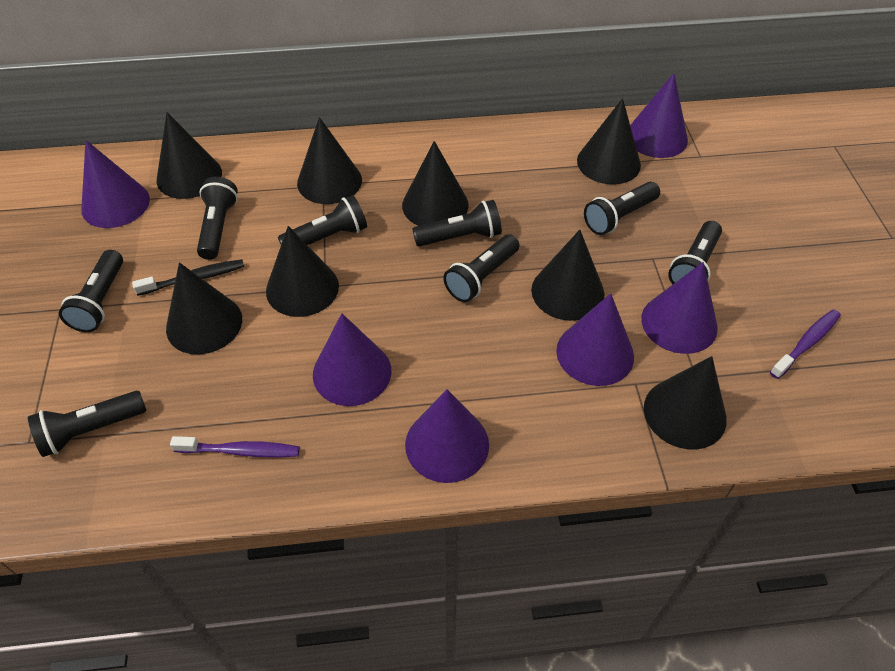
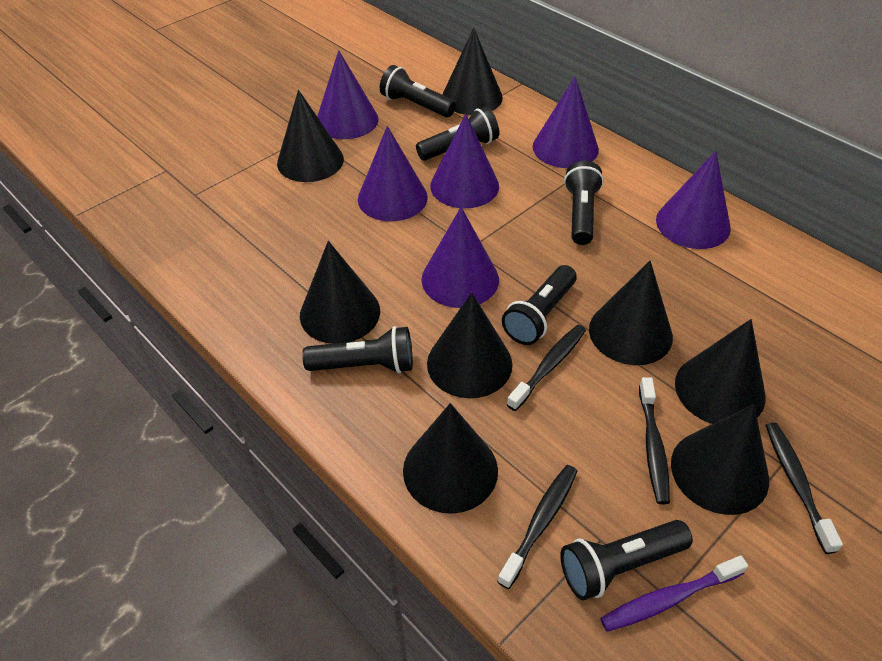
black flashlight: [28,391,147,457] [59,250,123,332] [197,177,238,260] [278,195,367,245] [412,200,502,247] [443,234,519,302] [584,182,660,235] [668,221,722,284] = 8 -> [302,326,413,374] [380,65,456,117] [416,107,499,161] [502,265,577,345] [560,520,693,600] [564,161,604,245] = 6
black toothbrush: [132,259,244,296] = 1 -> [497,465,577,589] [507,325,586,411] [639,377,670,504] [765,423,843,554] = 4
purple toothbrush: [170,436,300,458] [770,309,841,379] = 2 -> [600,556,748,632] = 1

